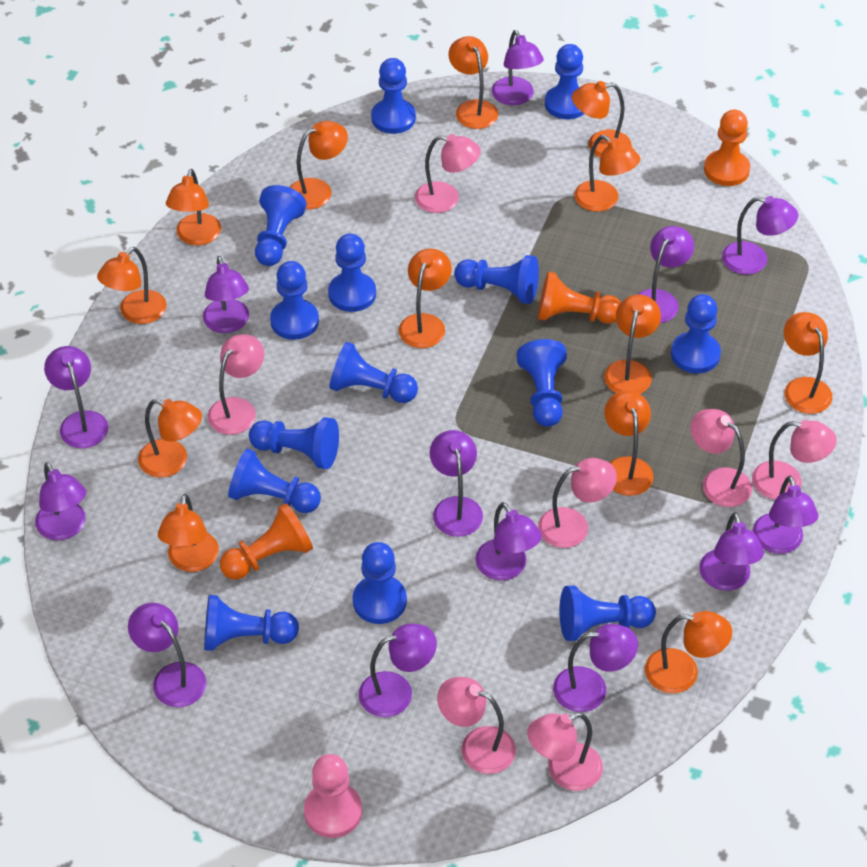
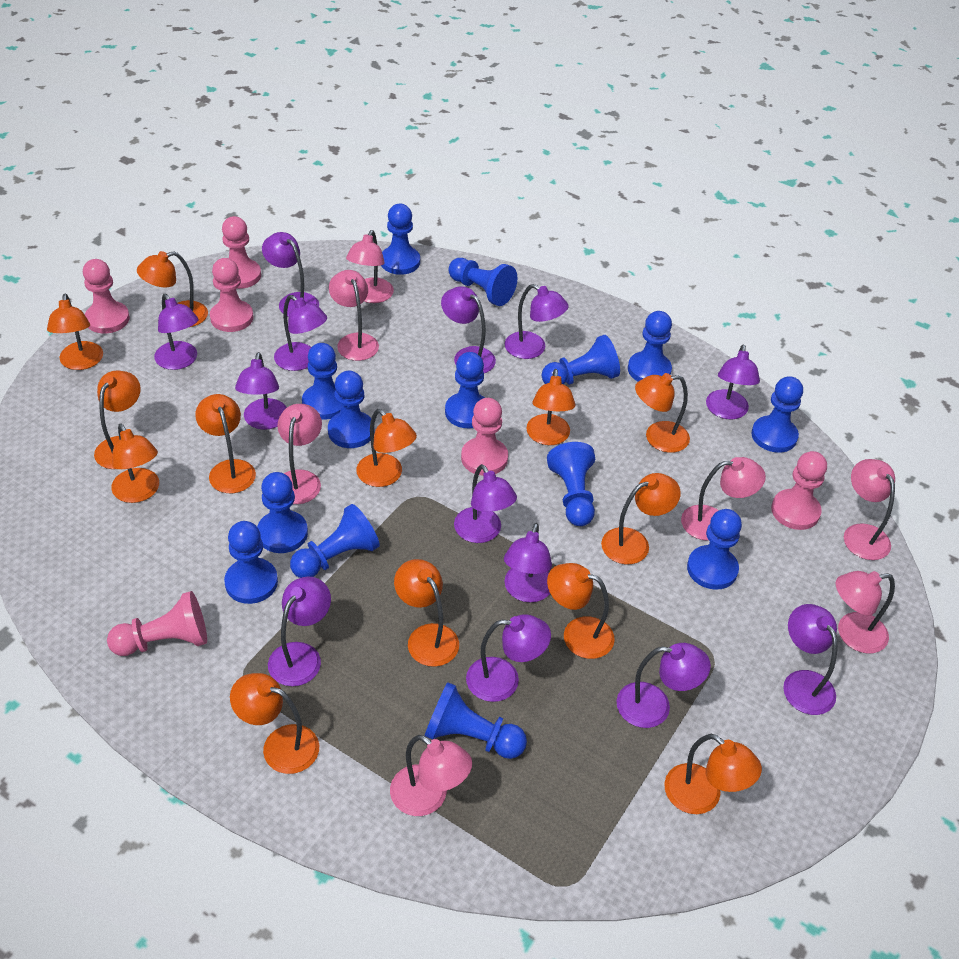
orange pawn: [220,503,313,580] [538,271,621,324] [704,110,750,186] = 3 -> none = 0
pink pawn: [304,754,362,838] = 1 -> [83,259,130,333] [107,591,207,656] [210,258,253,332] [222,216,261,289] [461,398,508,476] [771,451,827,530] = 6

